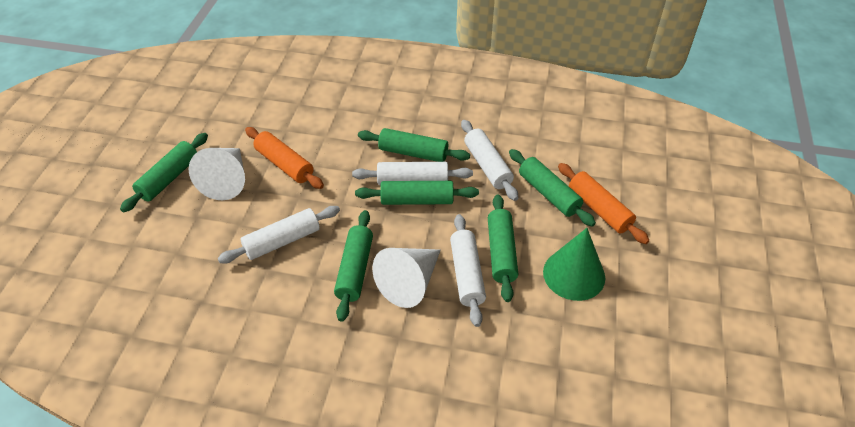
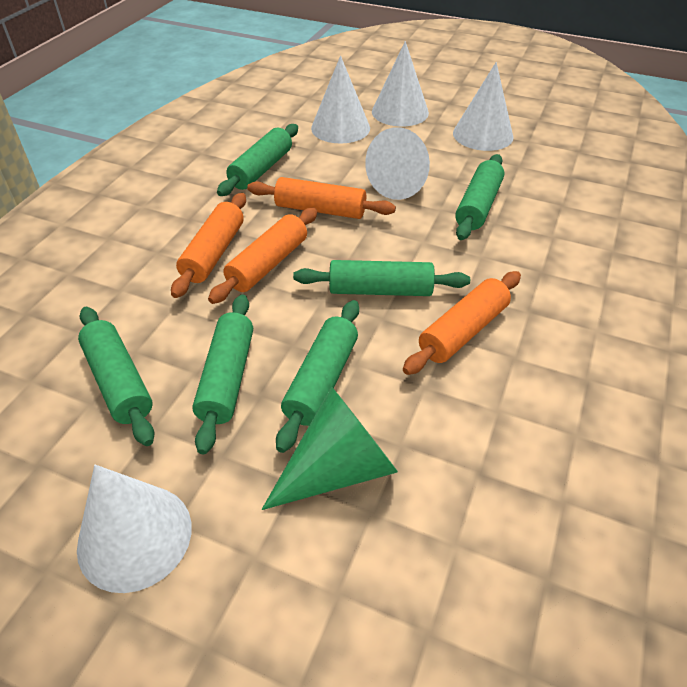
orange rolling pin: [245,127,324,189] [558,163,649,244] = 2 -> [171,193,246,298] [208,208,317,304] [247,177,396,219] [403,271,521,375] = 4
white cone: [189,148,245,200] [372,248,441,308] = 2 -> [77,465,192,593] [311,56,370,144] [365,127,430,200] [372,41,429,126] [453,62,514,151] = 5
white rolling pin: [218,206,340,263] [352,162,473,185] [450,214,486,327] [461,120,518,201] = 4 -> none = 0

